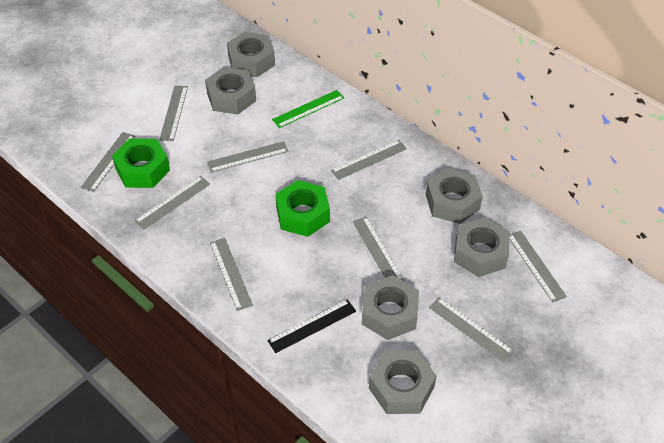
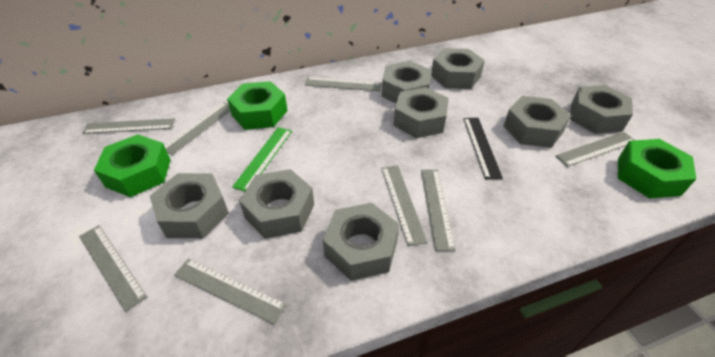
green nut: [112,138,170,188] [275,180,330,237] = 2 -> [94,134,171,197] [227,81,288,130] [618,139,696,199] = 3
grey nut: [205,67,256,114] [227,31,275,77] [362,275,419,340] [369,350,437,414] [426,168,483,224] [454,217,510,277] = 6 -> [150,173,229,238] [239,169,314,239] [323,203,399,281] [382,61,431,103] [394,87,449,138] [431,48,485,89] [504,96,571,148] [570,85,633,134] = 8
grey ruler: [81,132,135,192] [135,176,210,230] [159,86,188,141] [207,141,289,173] [210,238,253,311] [331,140,407,180] [353,216,404,281] [429,297,514,362] [510,231,567,302] = 9 -> [79,225,147,312] [82,118,175,134] [165,102,230,155] [174,258,287,325] [304,77,382,91] [381,165,427,246] [421,169,456,251] [556,132,634,167] = 8

